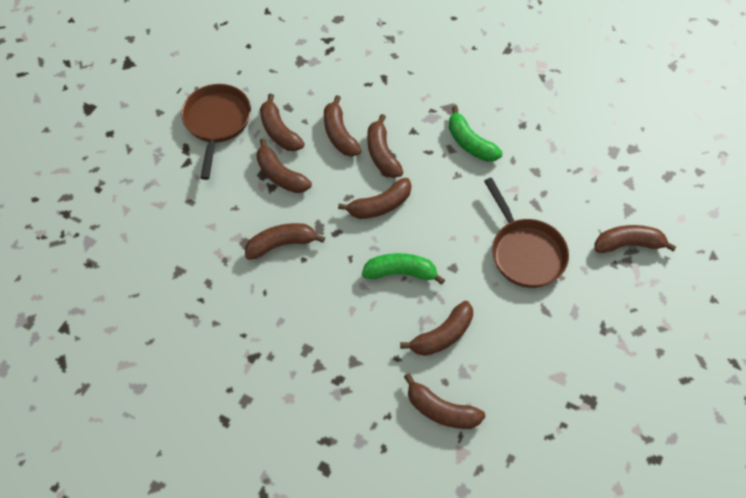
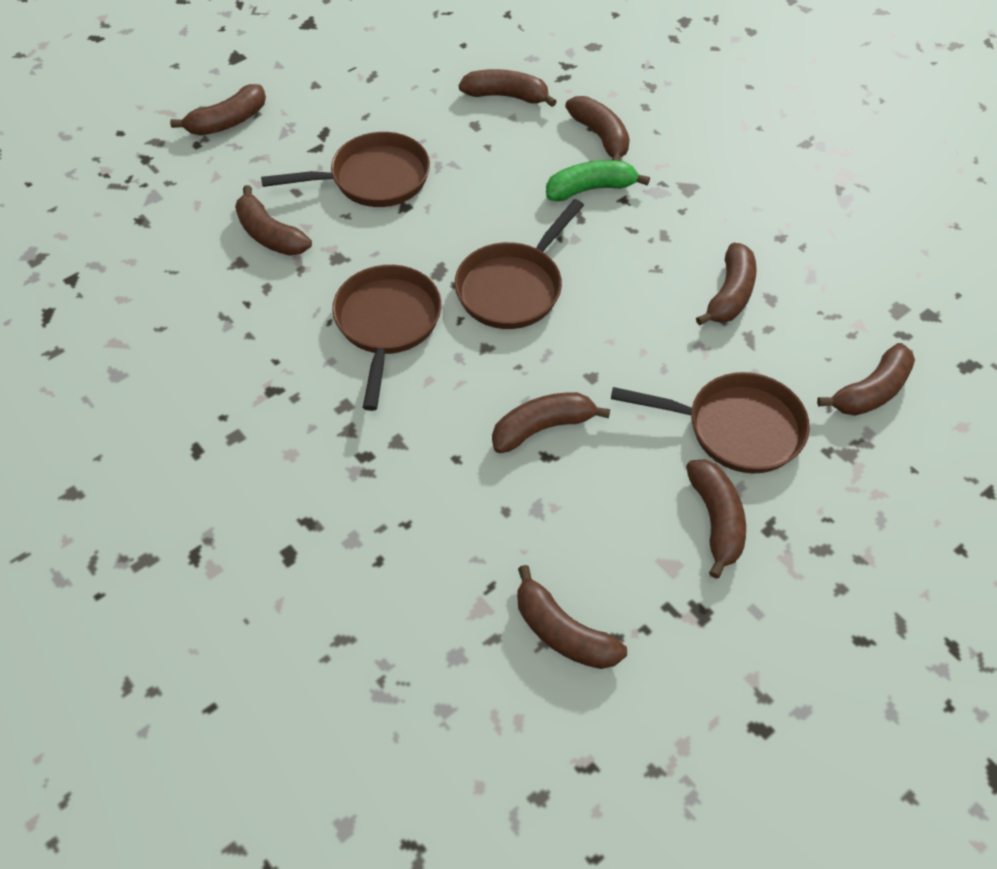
brown pan: [181,84,251,180] [484,178,569,288] = 2 -> [261,132,430,207] [332,265,442,411] [455,199,584,329] [611,372,810,473] = 4
green banana: [362,253,445,285] [449,106,503,162] = 2 -> [546,160,650,201] = 1

